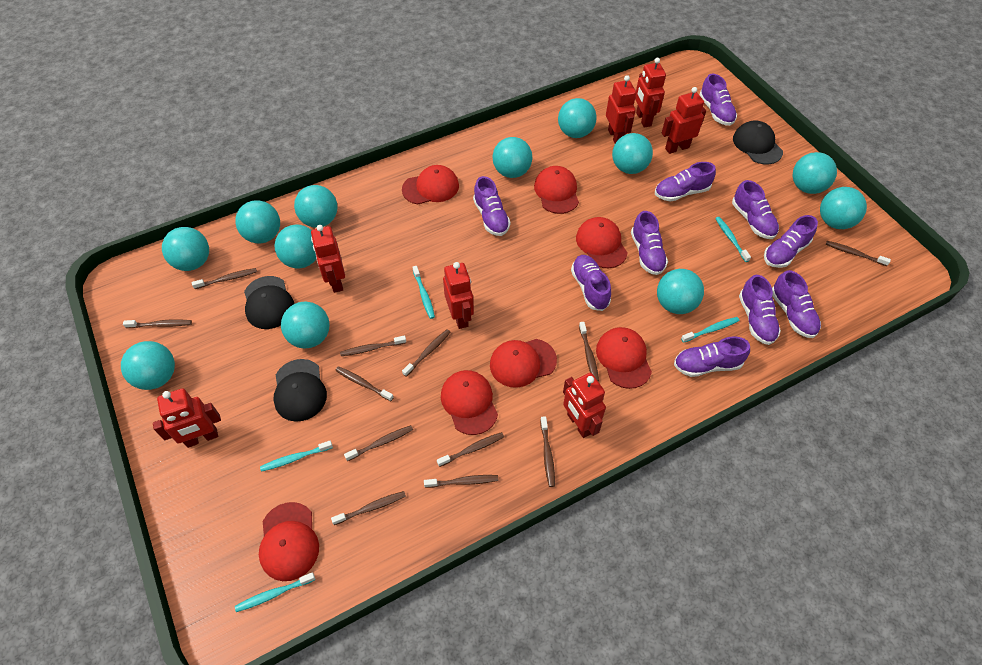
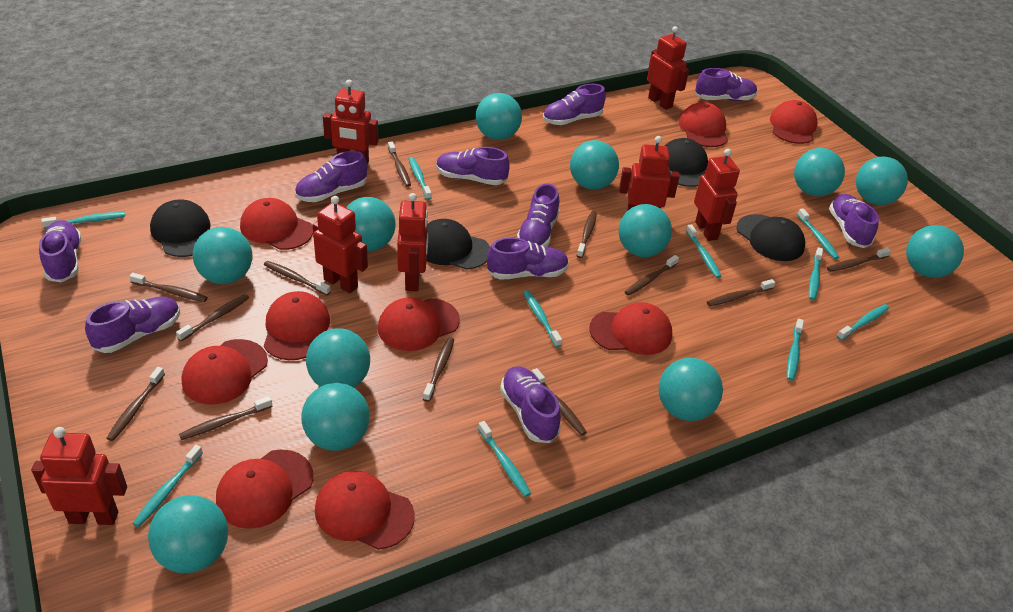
black cap: [244,276,294,329] [273,359,327,422] [733,121,783,164] = 3 -> [150,200,211,257] [426,219,490,270] [665,138,708,187] [736,214,805,261] = 4
red cap: [259,502,319,581] [402,165,459,205] [441,370,498,435] [490,339,557,388] [534,166,579,214] [576,217,628,268] [596,327,652,389] = 7 -> [182,339,268,405] [216,449,313,529] [240,198,313,250] [264,291,330,360] [315,471,415,550] [378,298,460,351] [589,302,672,355] [679,102,728,147] [770,100,818,144] = 9
turquoise toothbrush: [235,572,315,612] [260,441,333,472] [413,266,435,319] [681,317,739,343] [715,217,751,262] = 5 -> [41,212,125,229] [132,445,203,527] [409,157,432,200] [478,421,531,497] [523,290,562,347] [686,225,722,278] [787,319,804,381] [797,208,839,259] [809,247,823,300] [837,304,889,340] = 10

